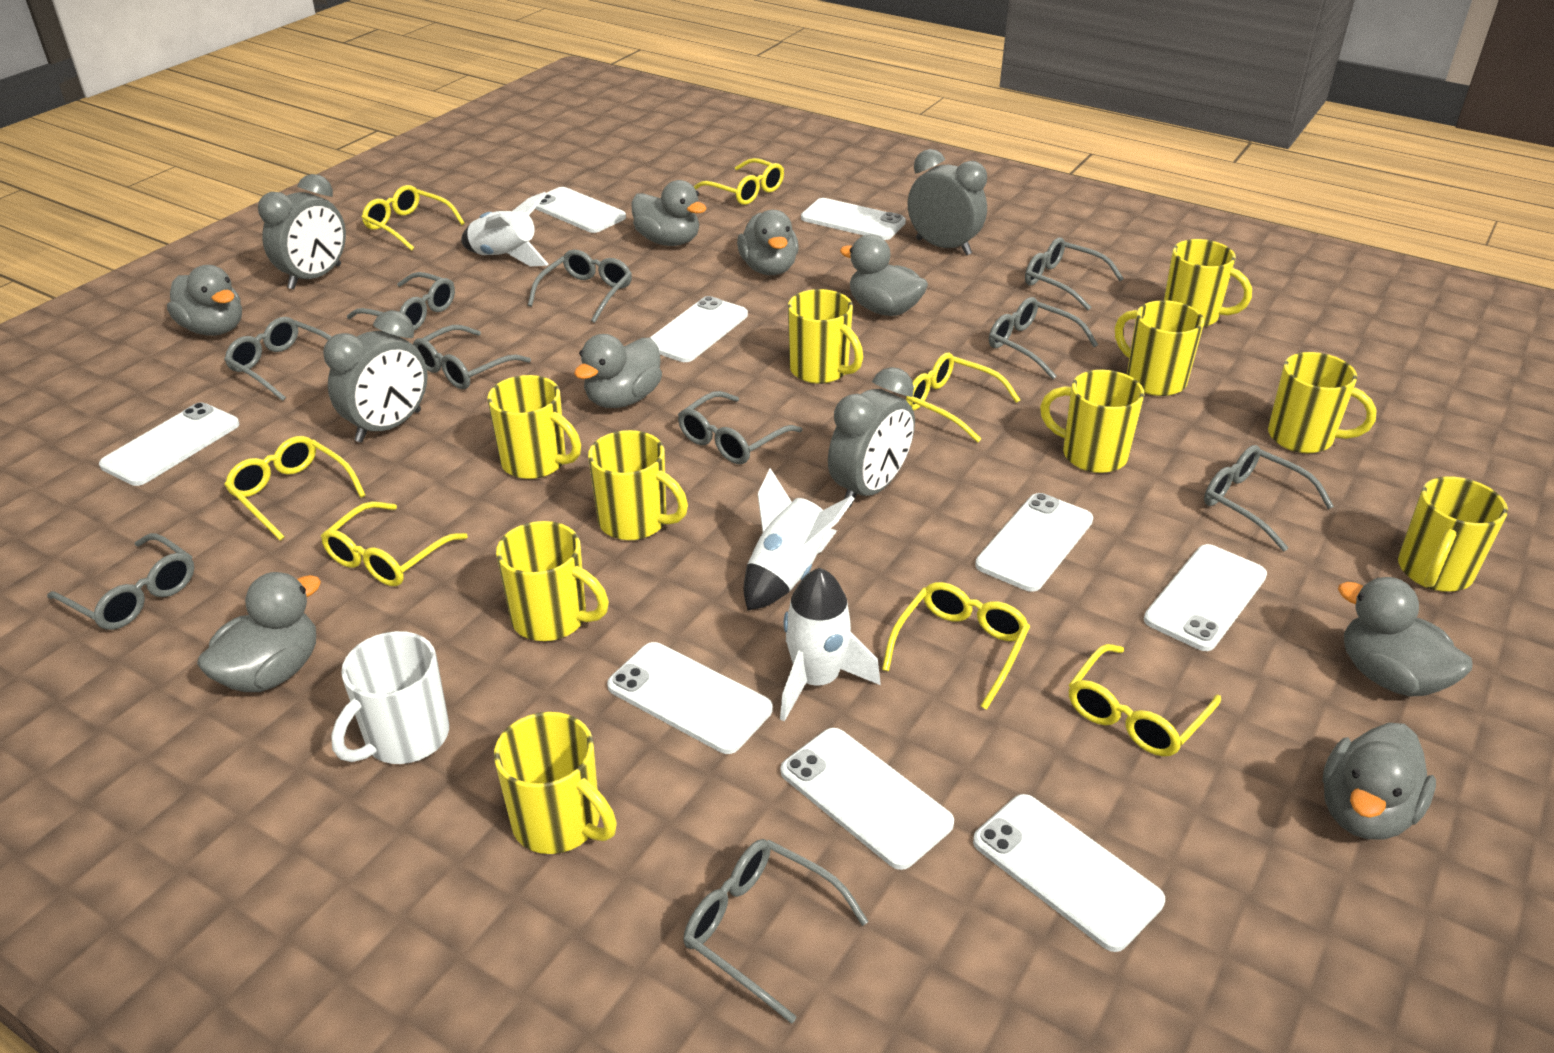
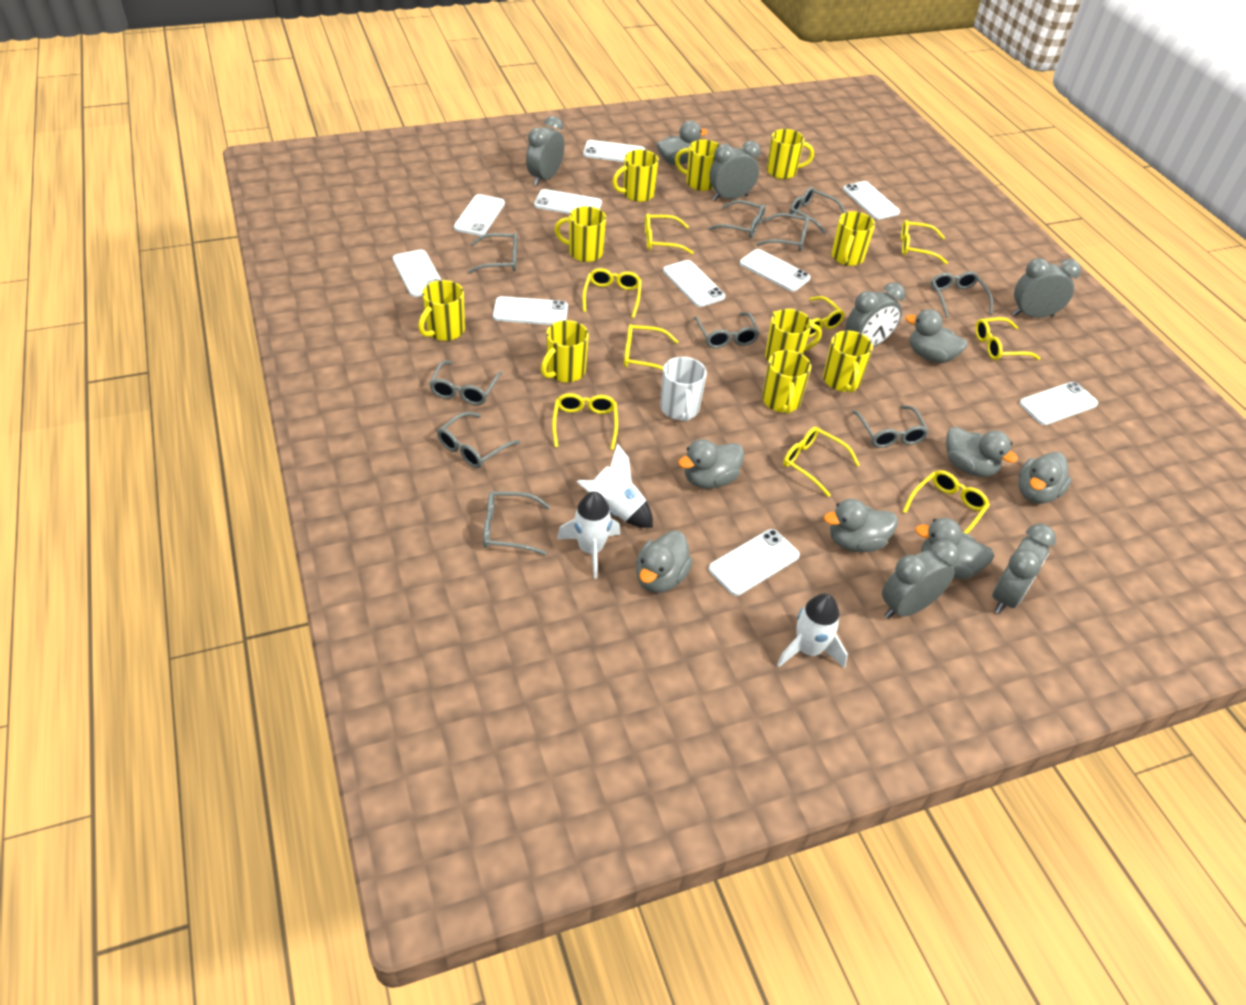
grey clock: [258,174,346,289] [323,310,428,443] [828,367,915,507] [908,149,987,256] = 4 -> [526,116,564,186] [709,141,761,201] [845,283,905,347] [882,540,960,619] [992,524,1056,614] [1013,258,1081,318] = 6
white phone: [99,402,240,486] [535,187,626,233] [607,642,773,754] [650,296,748,362] [781,728,954,870] [801,198,906,240] [973,794,1165,952] [975,493,1093,592] [1144,544,1267,651] = 9 -> [393,250,441,297] [454,194,505,236] [493,296,568,325] [534,189,602,214] [583,140,645,162] [663,260,725,307] [708,529,800,596] [740,249,810,292] [843,181,900,220] [1019,382,1098,425] = 10
yellow glasses: [224,436,366,541] [321,501,468,586] [361,185,465,251] [693,158,784,205] [882,582,1030,710] [906,353,1020,442] [1069,644,1221,757] = 7 -> [552,393,618,450] [582,268,642,318] [624,324,679,370] [645,213,694,254] [773,296,845,337] [783,427,860,497] [901,220,948,264] [903,470,990,534] [975,317,1040,360] = 9

